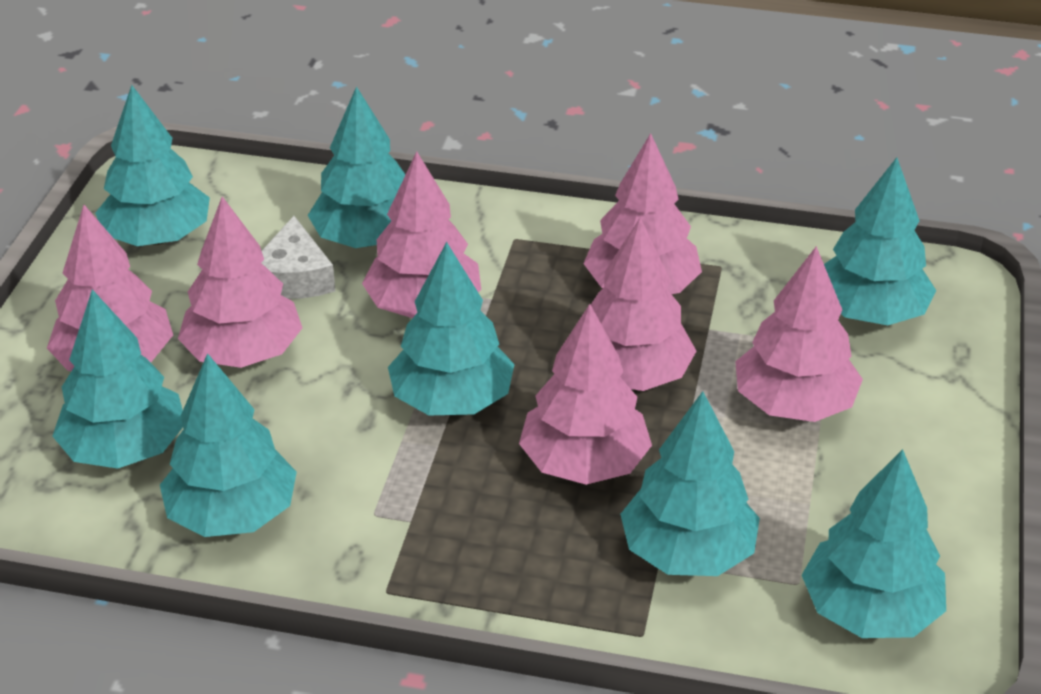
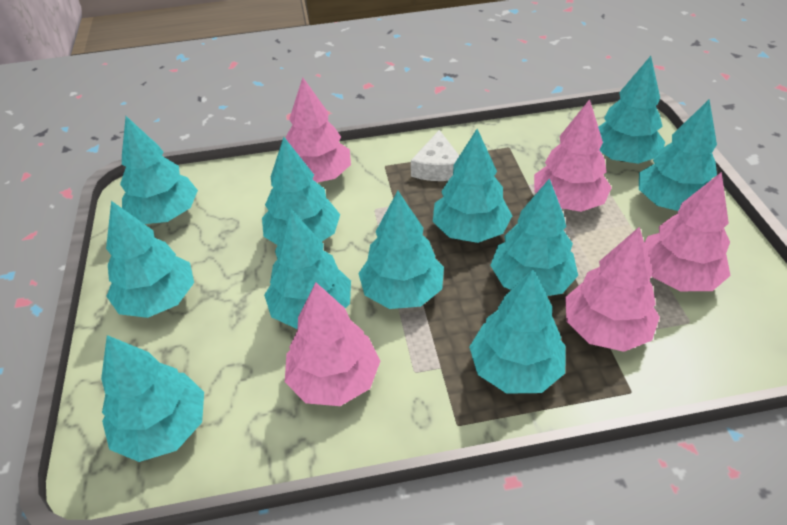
pink tree: [47,205,173,371] [178,196,302,368] [362,151,481,318] [519,304,652,485] [583,133,702,294] [591,218,696,391] [735,246,863,422] = 7 -> [285,282,380,406] [286,78,351,183] [534,99,612,212] [565,227,660,352] [644,172,731,291] = 5
turquoise tree: [52,289,183,469] [95,85,210,246] [160,353,297,537] [308,86,405,248] [388,242,515,415] [620,391,760,576] [802,449,946,638] [824,157,937,325] = 8 -> [101,335,204,462] [106,201,194,318] [120,116,198,224] [262,137,340,245] [264,210,351,329] [358,191,444,309] [433,129,512,243] [469,269,566,394] [490,178,578,296] [598,56,666,164] [639,100,717,211] = 11

